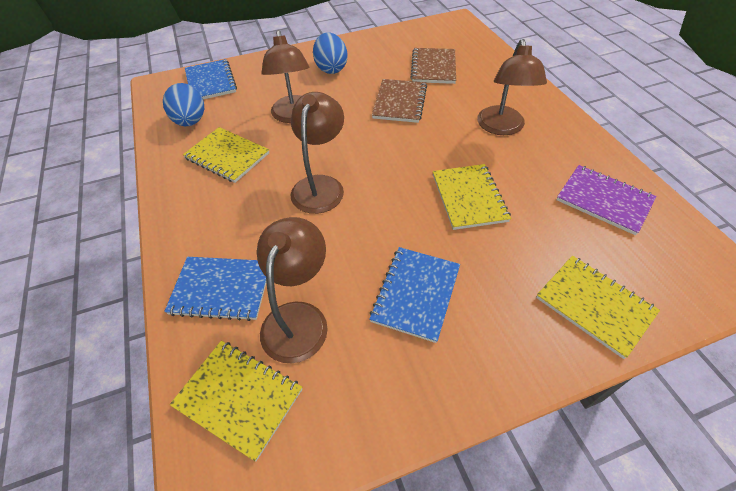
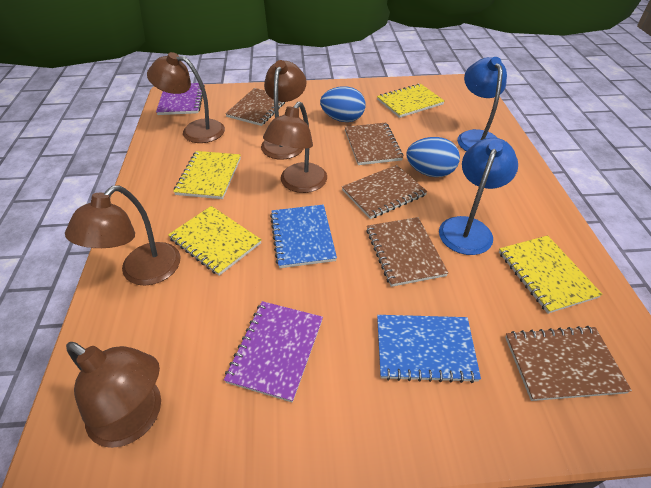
blue lamp: none = 0 -> [439,138,518,255] [457,57,507,151] = 2
blue notebook: [164,257,267,321] [185,59,237,99] [369,247,460,343] = 3 -> [270,204,337,268] [377,315,481,383] = 2
brown lamp: [257,217,328,363] [261,30,309,123] [291,92,344,214] [477,39,547,135] = 4 -> [65,185,181,286] [66,342,161,448] [147,52,225,143] [261,60,306,160] [263,102,327,193] = 5
brown notebook: [372,79,427,123] [410,48,456,84] = 2 -> [225,88,285,126] [342,165,427,219] [345,123,403,165] [366,217,449,287] [505,326,632,401] = 5
purple notebook: [556,165,657,235] = 1 -> [156,83,205,115] [224,301,323,403] = 2

